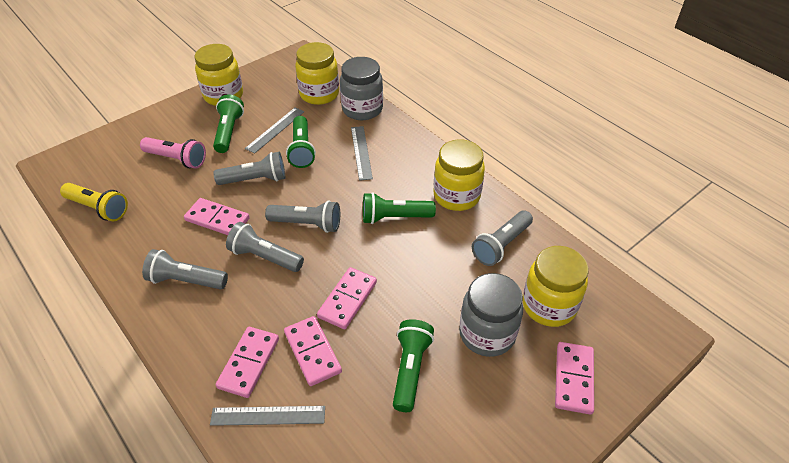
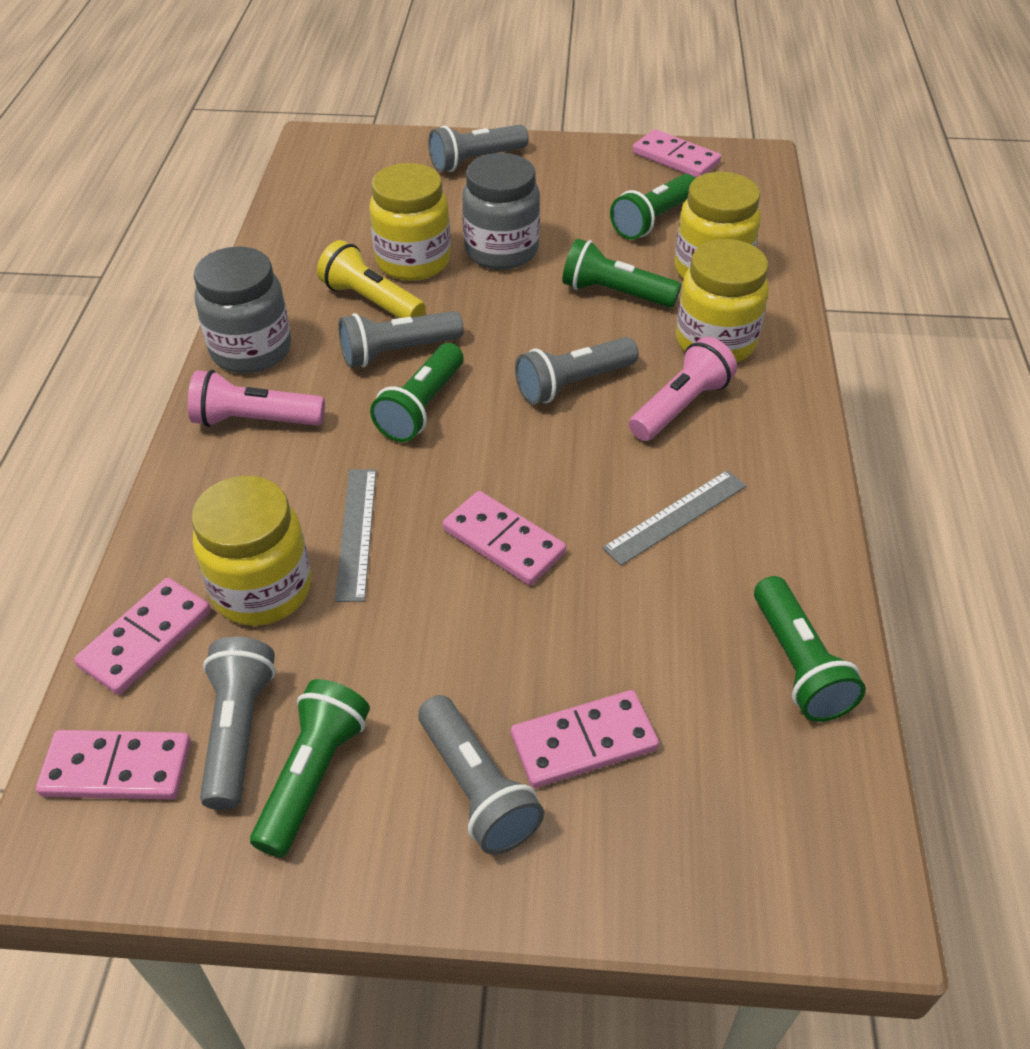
green flashlight: [213,94,244,153] [286,116,316,168] [363,192,436,224] [393,319,434,412] = 4 -> [250,679,370,857] [370,343,463,442] [562,238,681,308] [610,174,695,240] [754,576,866,722] = 5
grey ruler: [210,406,325,426] [245,107,304,154] [351,126,373,181] = 3 -> [335,469,376,602] [602,470,746,566] = 2
pink flashlight: [140,137,206,169] = 1 -> [188,370,325,427] [629,337,737,441] = 2

